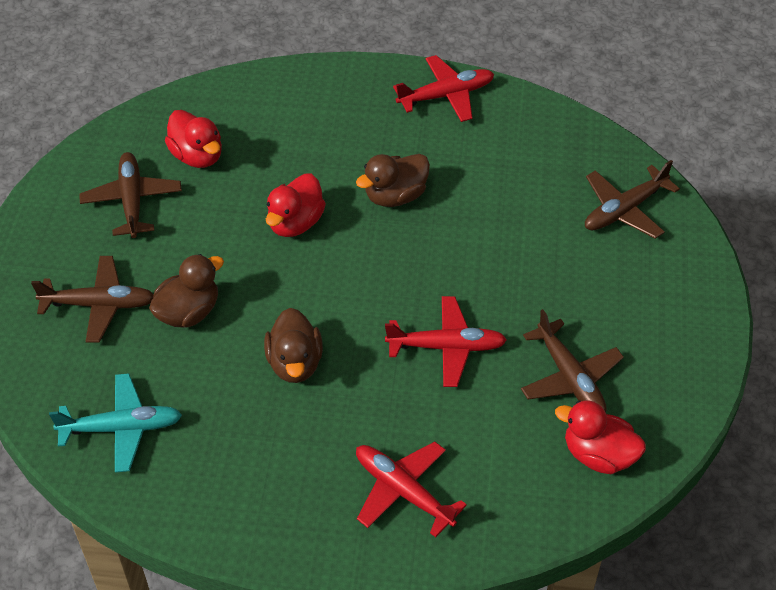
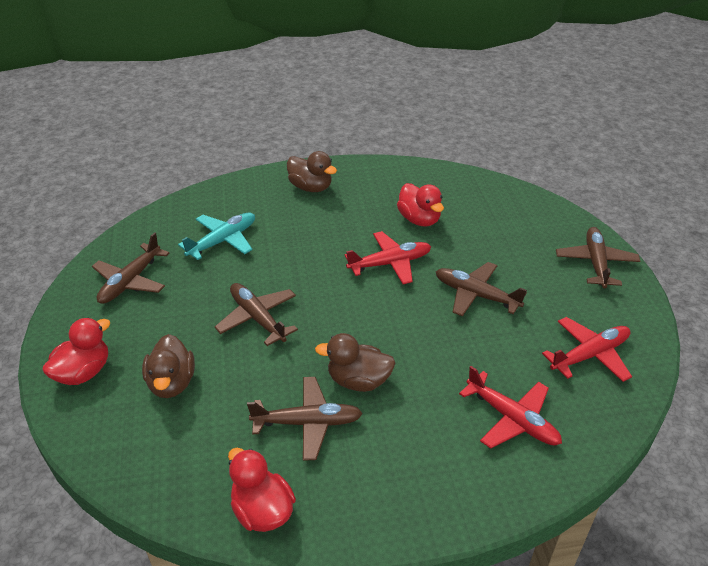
brown plane: [31,256,154,343] [79,152,182,238] [521,309,624,412] [585,160,680,239] = 4 -> [92,232,169,304] [215,283,298,346] [247,377,363,461] [436,262,527,317] [556,227,640,288] = 5

